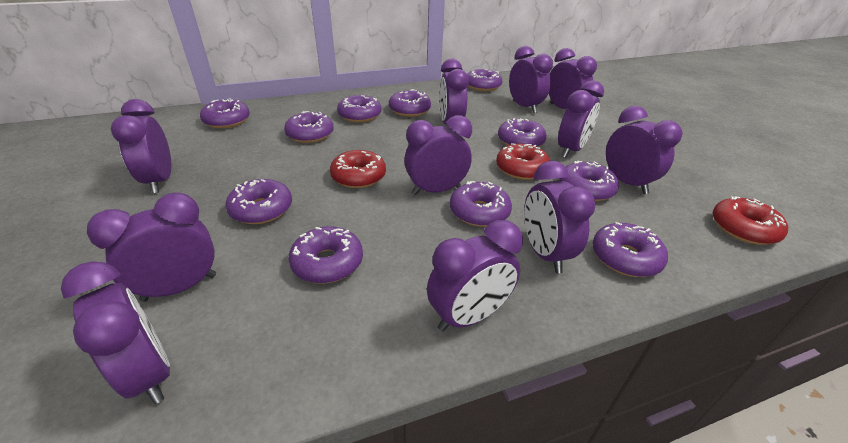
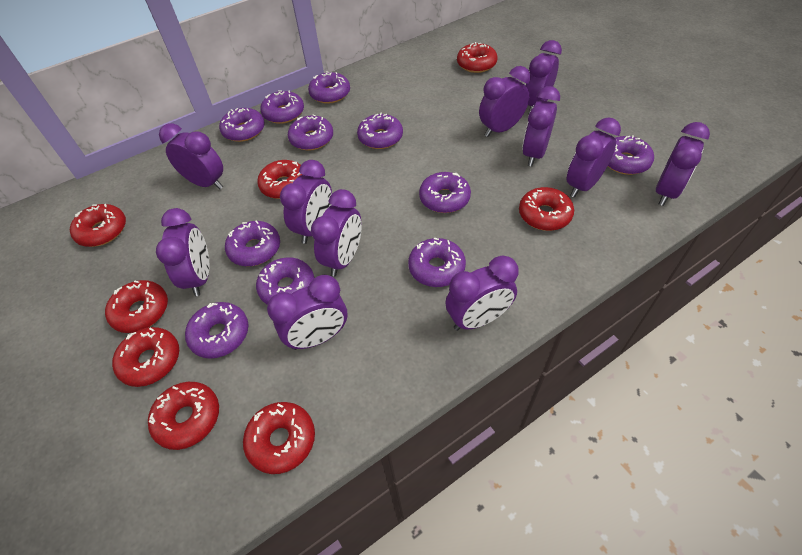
red donut: [330,150,386,188] [496,143,550,180] [712,196,788,245] = 3 -> [70,204,126,247] [105,280,168,333] [112,327,179,387] [148,382,219,450] [243,402,315,474] [257,160,303,199] [457,42,498,73] [519,187,574,231] = 8

